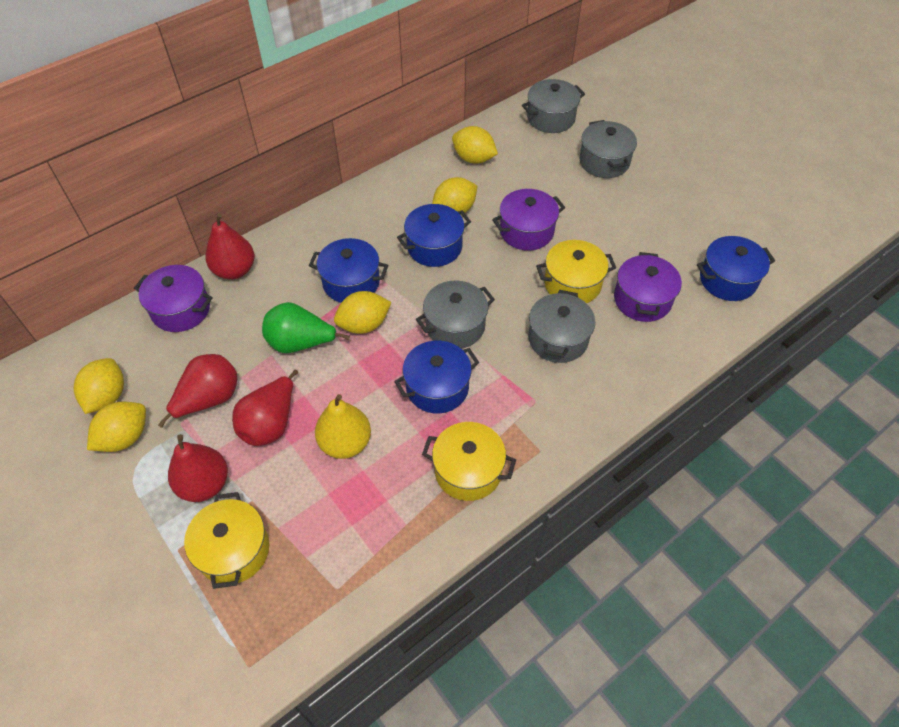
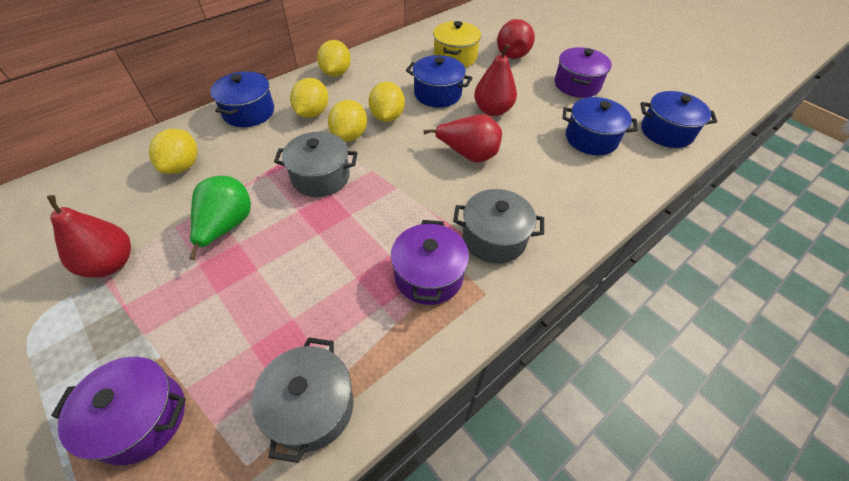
grey pot: [416,281,495,349] [522,79,585,133] [528,290,595,363] [579,120,637,178] = 4 -> [252,337,354,463] [274,132,358,197] [453,189,544,264] = 3
yellow pear: [315,394,371,459] = 1 -> none = 0
yellow pot: [184,492,269,589] [422,422,516,501] [536,240,616,303] = 3 -> [433,21,481,67] = 1

